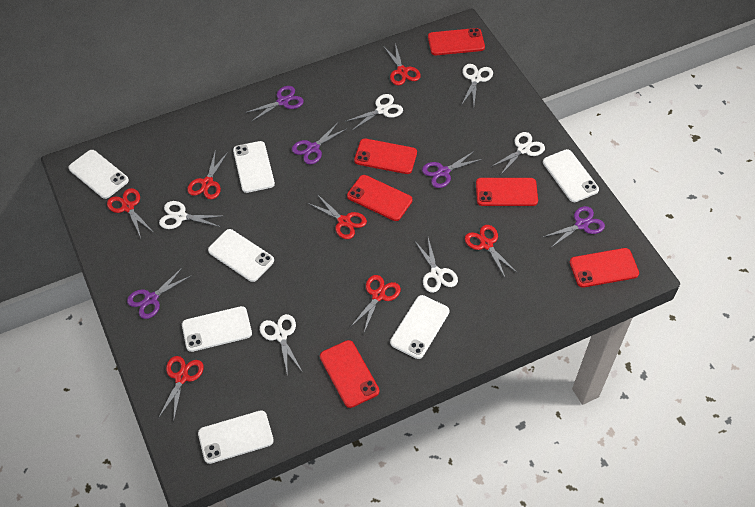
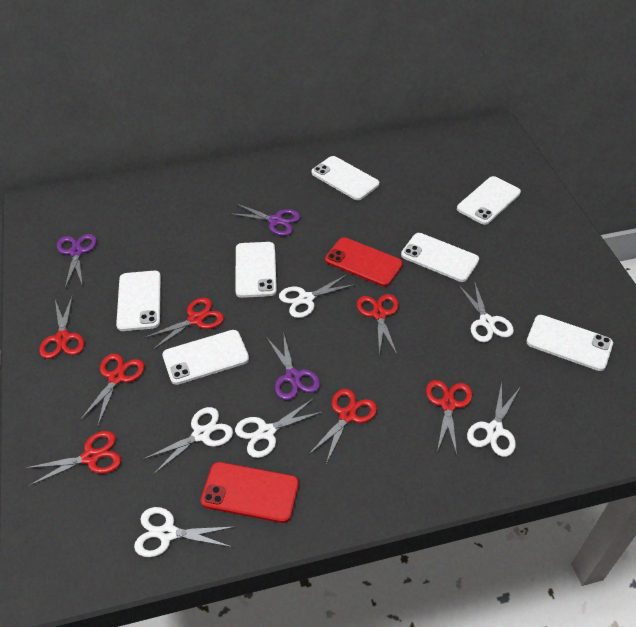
purple scissors: [127,267,192,319] [245,86,304,122] [292,123,348,164] [422,151,482,188] [543,206,605,247] = 5 -> [57,234,97,288] [229,203,300,236] [267,331,320,400] = 3
red phone: [320,340,379,408] [347,175,412,221] [354,138,417,174] [428,28,485,55] [476,178,538,206] [570,248,639,288] = 6 -> [201,462,299,523] [325,237,403,287] = 2

